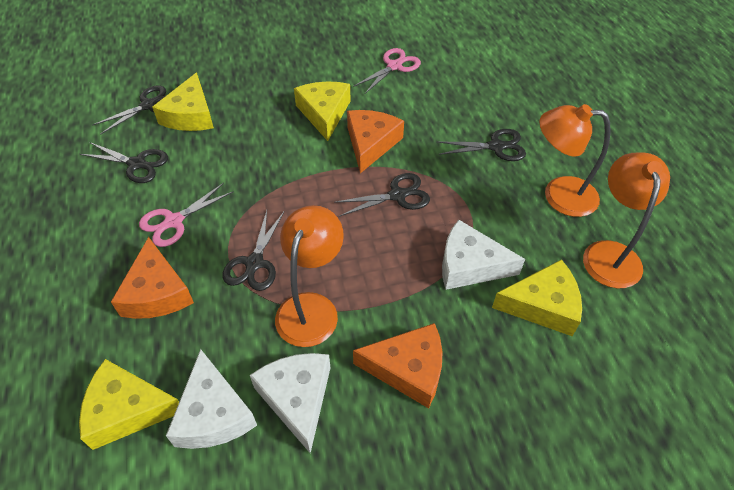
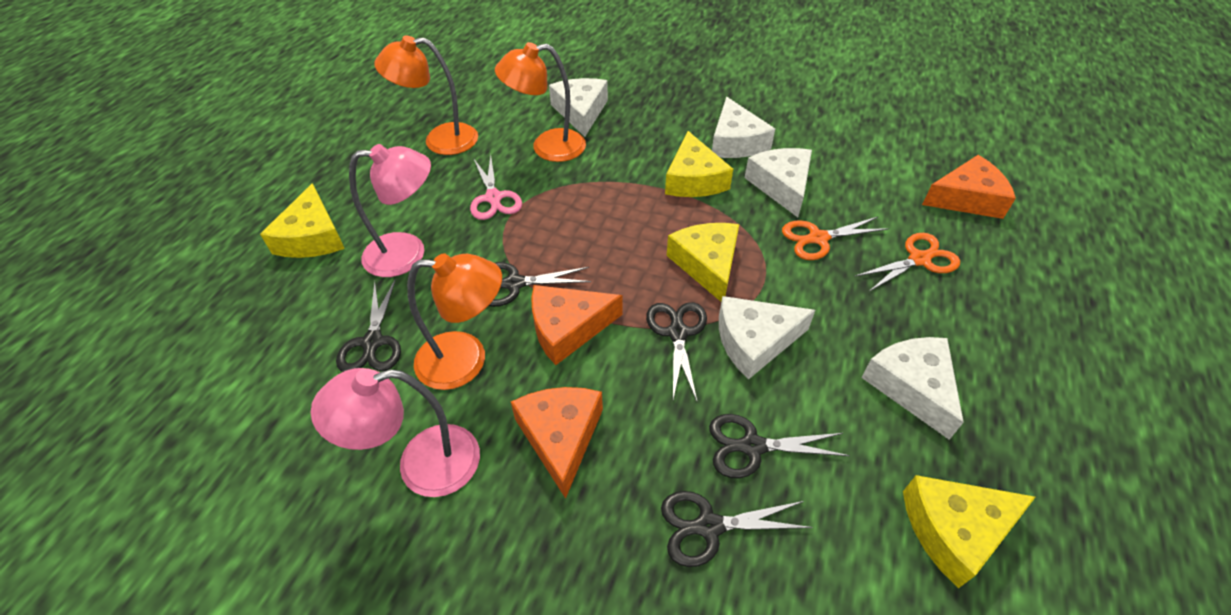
orange scissors: none = 0 -> [782,217,889,260] [855,233,960,291] = 2
pink lamp: none = 0 -> [310,368,480,497] [349,144,431,277] = 2
pink scissors: [139,183,234,247] [353,48,421,94] = 2 -> [470,155,522,220] = 1
white cheese: [166,349,257,449] [250,353,330,453] [442,220,525,290] = 3 -> [549,78,608,137] [712,97,775,158] [719,296,815,379] [745,148,812,217] [861,337,964,440] = 5

